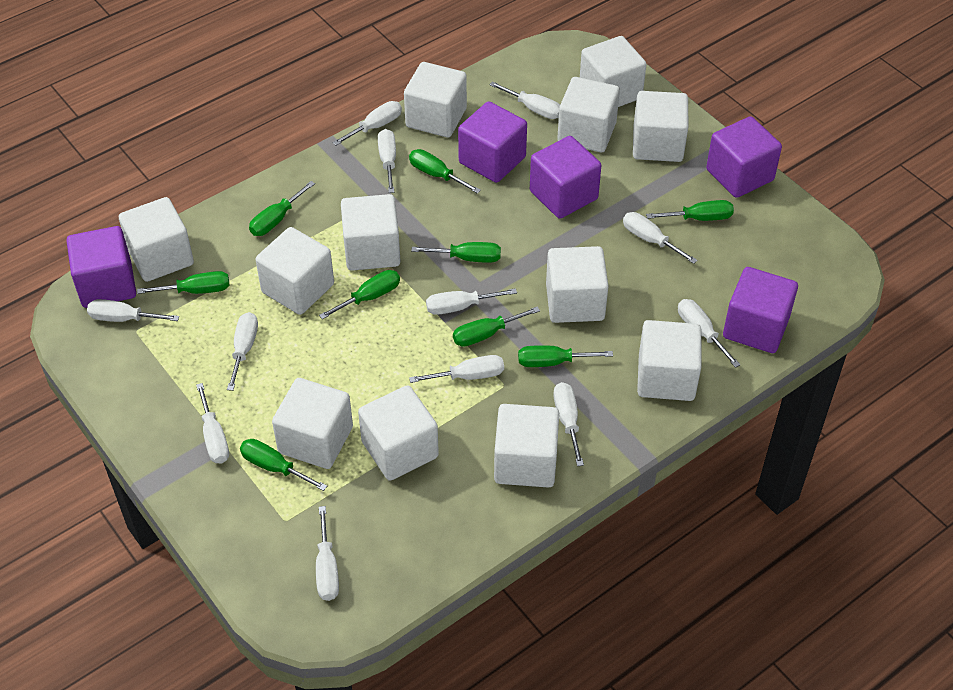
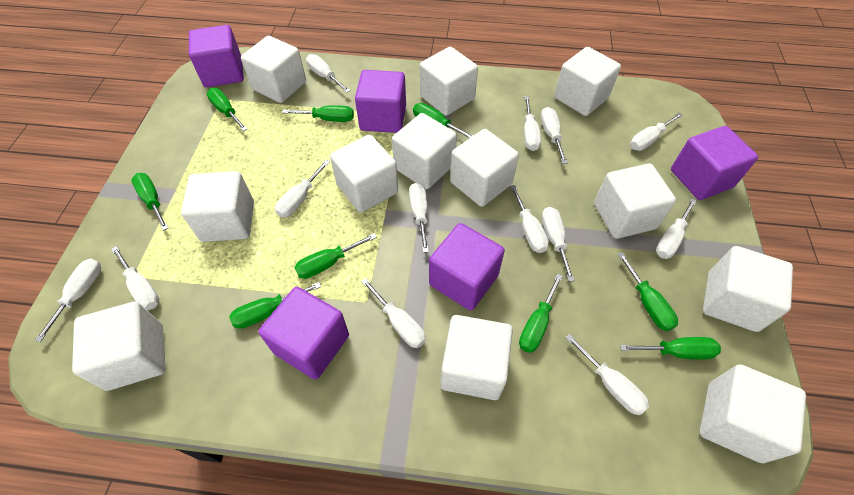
white screwdriver: [87,299,179,322] [196,383,229,463] [227,312,258,391] [316,506,339,601] [332,101,402,146] [378,129,396,193] [409,355,504,383] [426,288,517,315] [489,81,560,119] [553,382,584,466] [623,212,698,264] [678,299,740,368] = 12 -> [34,259,101,342] [111,246,159,310] [275,160,330,218] [306,54,350,93] [361,278,426,348] [409,182,429,253] [510,185,549,253] [524,96,541,151] [540,107,568,164] [541,207,575,282] [565,333,649,415] [630,113,683,151] [656,198,697,259] = 13

